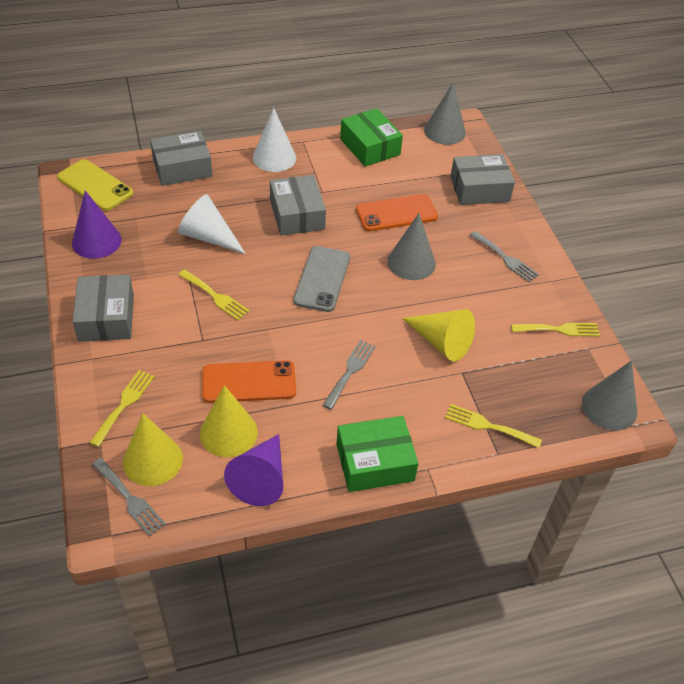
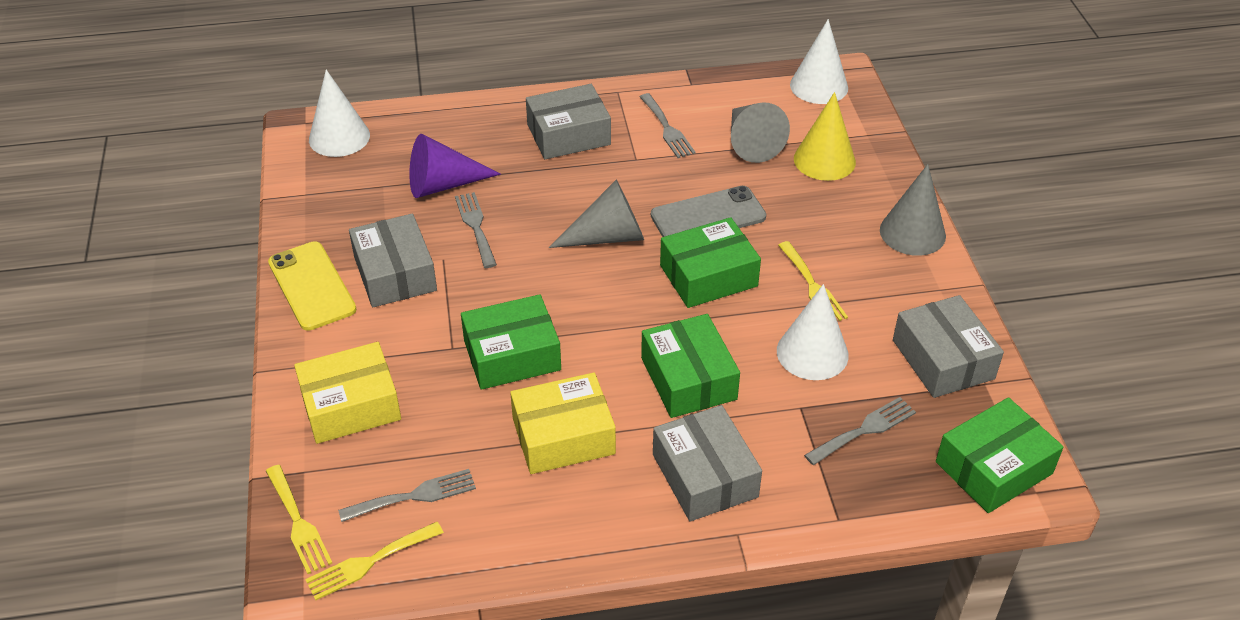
green box: [336,416,418,492] [340,108,403,167] = 2 -> [461,294,561,390] [641,314,740,418] [660,217,761,308] [936,397,1064,513] = 4
grey fork: [92,458,166,536] [323,340,376,410] [470,231,539,282] = 3 -> [338,469,476,522] [455,192,497,268] [640,93,696,158] [804,397,916,465] = 4
orange phone: [202,360,296,403] [356,194,438,231] = 2 -> none = 0
purple cone: [72,190,122,259] [224,434,283,506] = 2 -> [409,134,501,198] = 1
white cone: [178,194,246,254] [253,108,296,172] = 2 -> [309,70,370,157] [777,284,849,380] [790,19,848,104] = 3
yellow box: none = 0 -> [294,342,401,444] [510,372,616,474] = 2
yellow cone: [123,413,183,486] [200,385,258,457] [402,309,475,362] = 3 -> [794,92,856,181] = 1
yellow fork: [89,370,154,447] [178,269,250,320] [445,404,542,448] [511,323,600,336] = 4 -> [266,465,332,574] [305,522,444,600] [778,241,848,321] = 3

